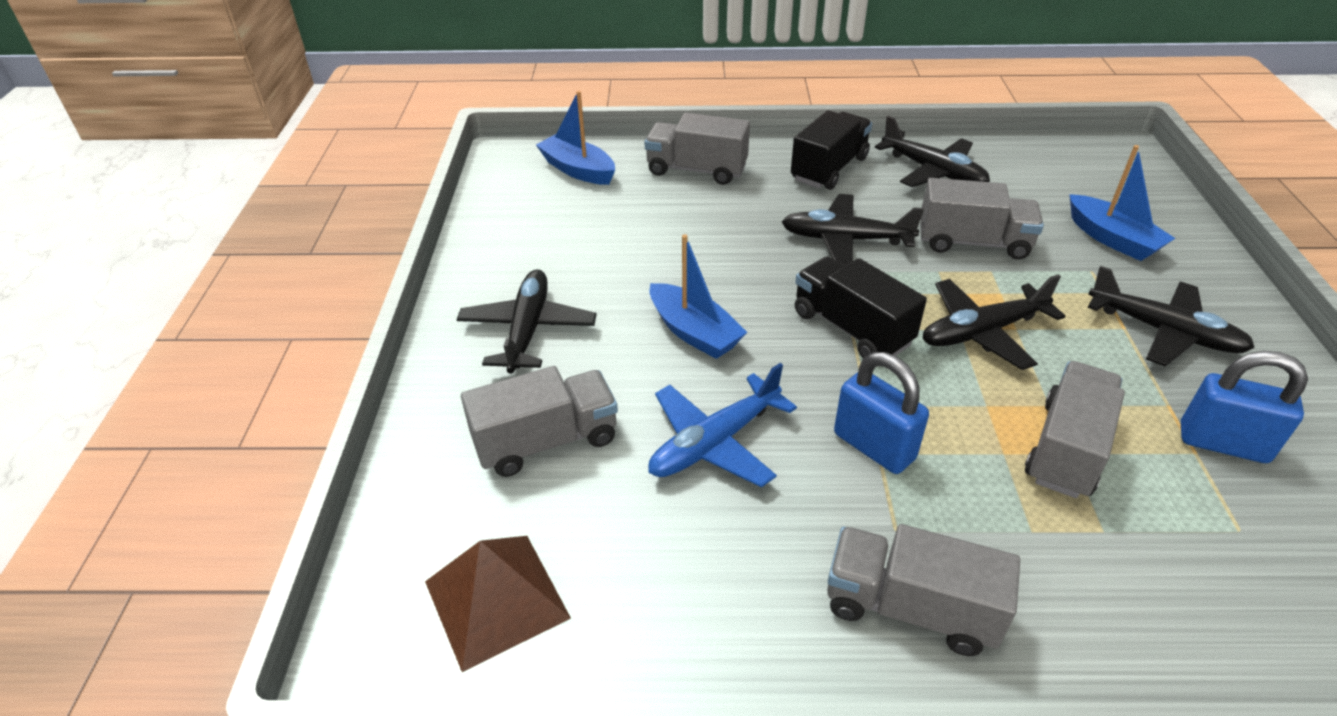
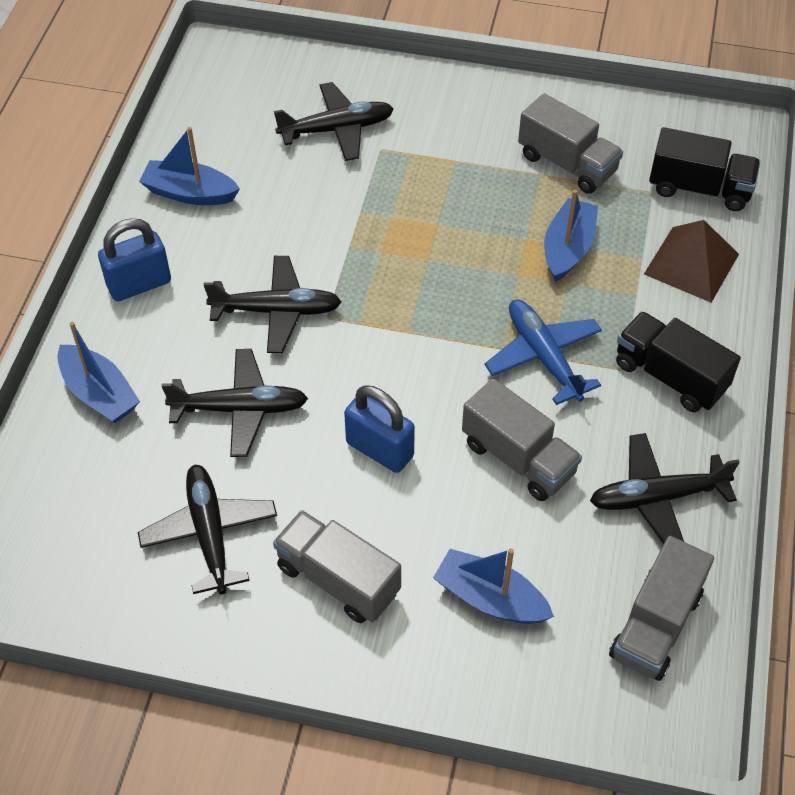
blue boat: [536,91,615,185] [650,234,747,359] [1069,145,1175,261] = 3 -> [57,322,140,423] [139,127,240,205] [433,548,554,624] [544,190,598,282] = 4
grey truck: [461,366,618,477] [645,113,750,185] [827,524,1020,656] [920,178,1044,260] [1025,361,1125,498] = 5 -> [273,510,401,623] [462,378,582,501] [518,93,623,194] [609,536,714,681] = 4

